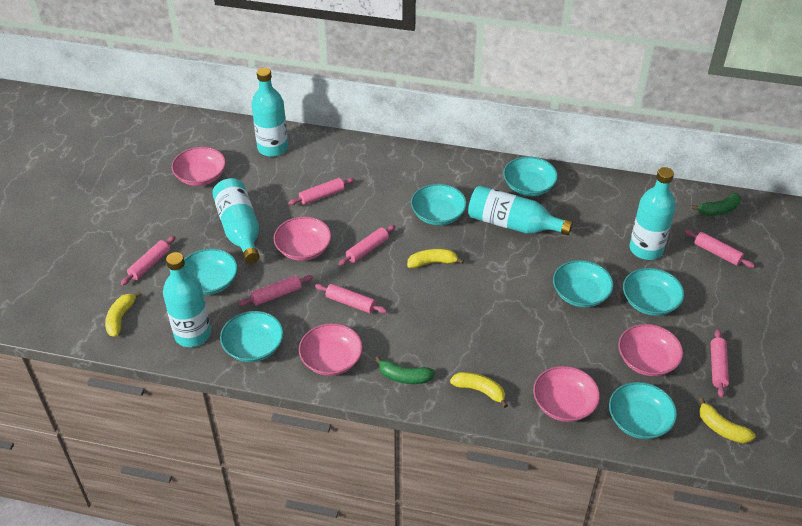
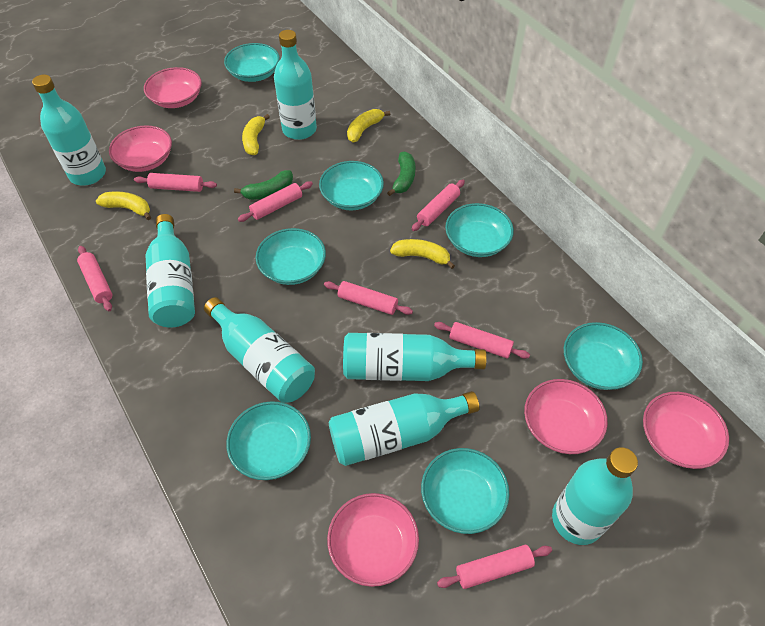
turquoise bottle: [163,252,211,347] [212,178,259,264] [252,68,288,157] [468,186,573,235] [630,167,676,260] = 5 -> [32,75,106,185] [145,214,195,328] [204,297,315,403] [274,30,317,140] [329,391,479,466] [343,333,487,381] [552,447,638,545] = 7

